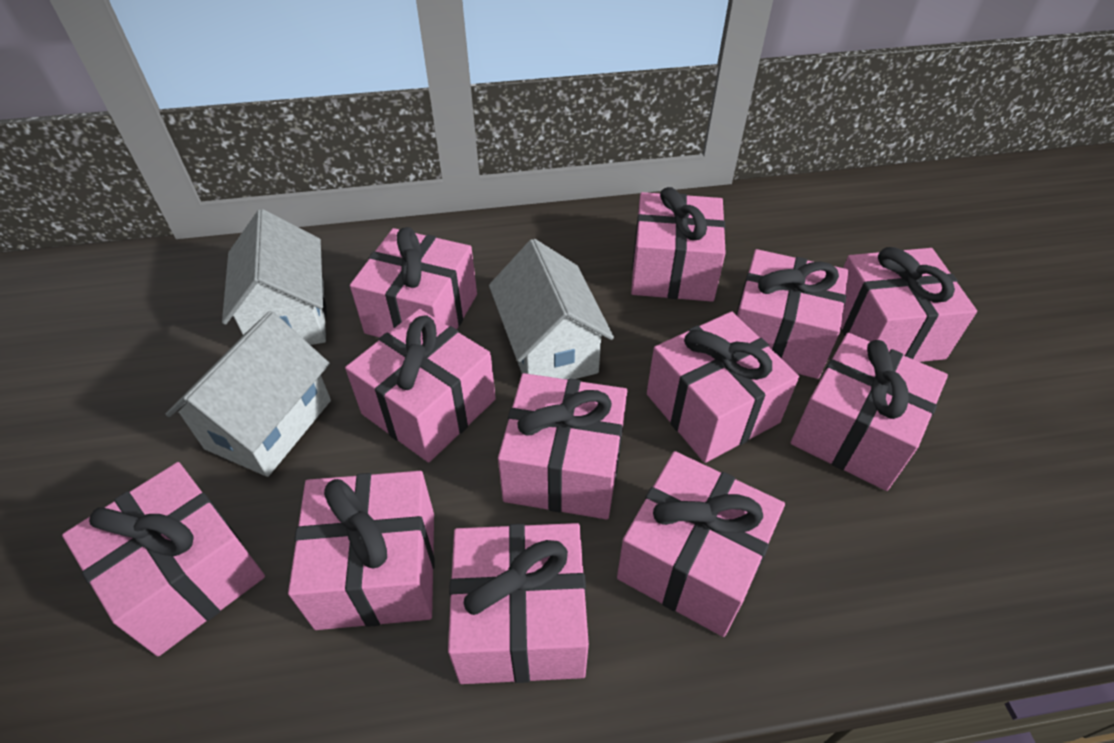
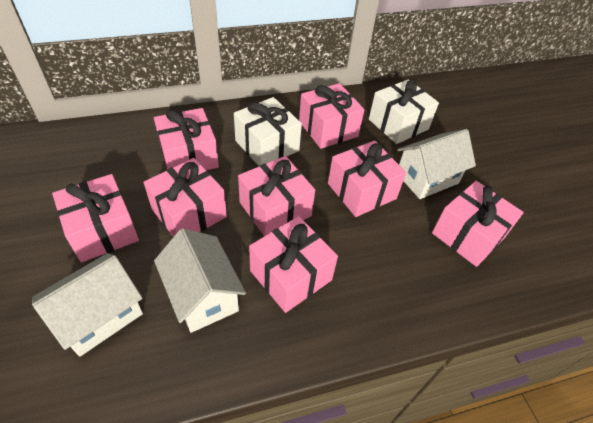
pink gift: [62,462,265,656] [288,471,435,630] [345,309,496,463] [350,227,477,338] [448,523,589,684] [498,373,627,519] [617,451,785,637] [631,187,726,302] [647,311,799,463] [736,249,848,379] [791,333,948,491] [841,247,977,362] = 12 -> [52,174,139,263] [143,158,227,237] [154,108,219,170] [238,156,315,236] [249,216,338,313] [299,83,365,149] [328,141,406,217] [432,181,524,267] = 8
white gift: none = 0 -> [234,97,302,166] [369,79,439,144] = 2

